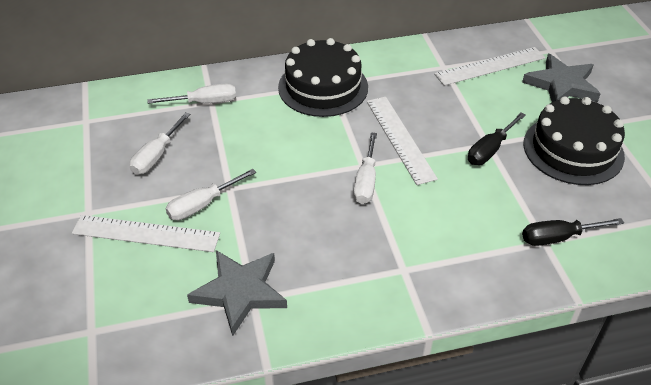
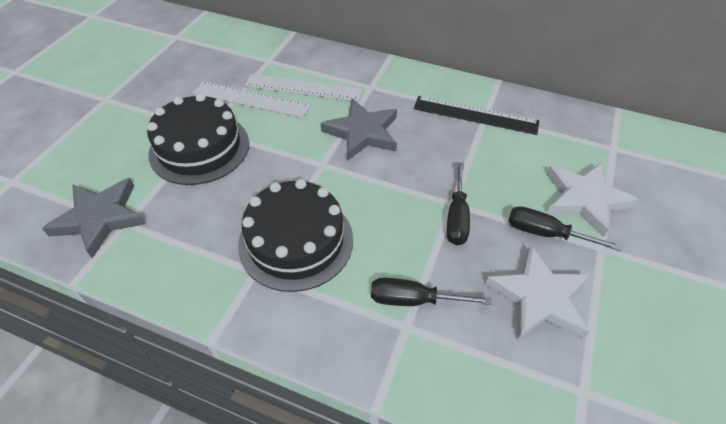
black ruler: none = 0 -> [414,96,539,135] = 1
black screwdriver: [468,113,526,165] [522,218,624,246] = 2 -> [371,278,491,306] [447,162,470,245] [508,206,621,251] = 3
white ruler: [72,215,220,252] [367,97,438,185] [434,47,545,86] = 3 -> [193,81,311,118] [245,74,363,102] = 2
white screwdriver: [130,112,190,175] [148,84,236,104] [166,169,256,220] [353,133,377,204] = 4 -> none = 0
white star: none = 0 -> [485,245,590,340] [546,162,639,237] = 2

